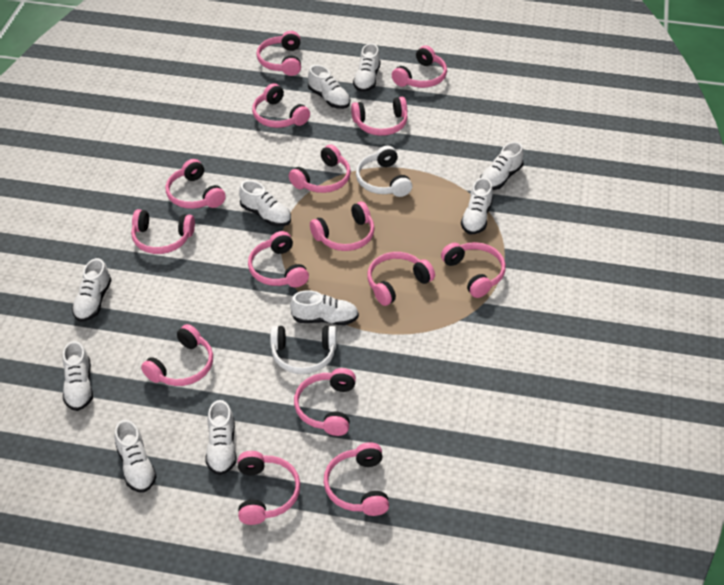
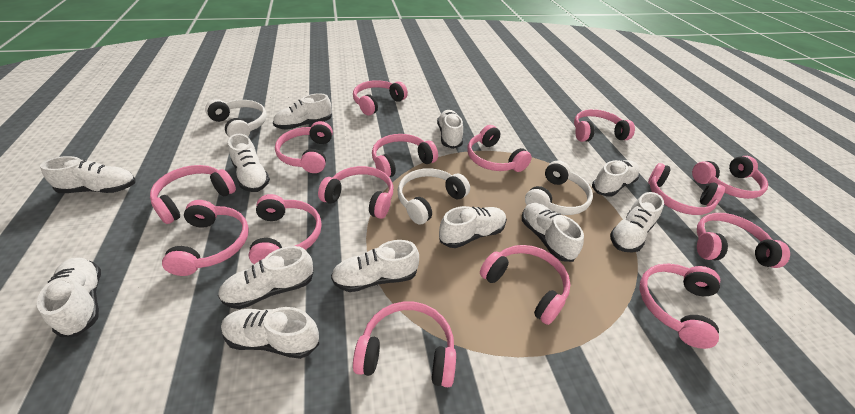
white headphones: [270,326,336,374] [356,146,412,197] = 2 -> [205,99,267,138] [398,168,470,225] [525,160,593,215] = 3
white shoe: [63,341,93,411] [72,258,111,322] [115,420,157,493] [205,400,236,475] [239,180,291,227] [290,290,359,325] [308,65,350,109] [353,43,381,92] [461,178,493,234] [480,142,523,190] = 10 -> [37,257,101,337] [40,156,136,193] [218,246,314,309] [221,307,319,359] [228,134,270,192] [273,93,332,130] [331,240,419,292] [437,110,463,149] [439,206,507,248] [522,203,584,262] [592,160,639,197] [610,192,664,252] = 12

